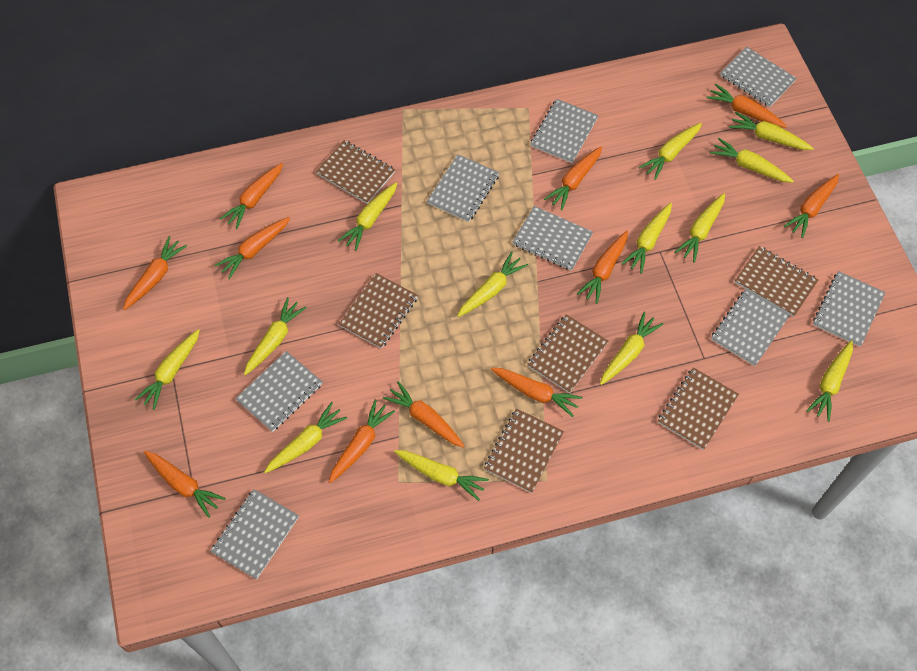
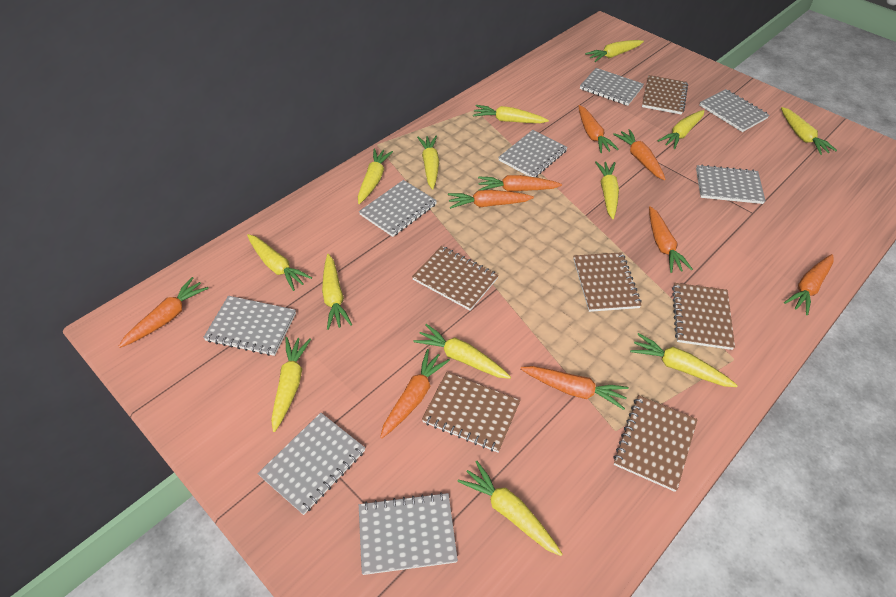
orange carrot: [123,236,187,310] [144,451,225,518] [215,217,290,279] [220,163,283,229] [329,400,395,483] [383,381,465,448] [491,368,583,417] [544,147,602,210] [577,231,628,304] [707,83,787,128] [784,174,839,238] = 11 -> [118,277,208,348] [380,349,450,438] [448,190,534,209] [478,175,562,192] [520,366,628,410] [579,105,619,153] [613,129,666,180] [649,206,693,273] [784,254,834,315] = 9

